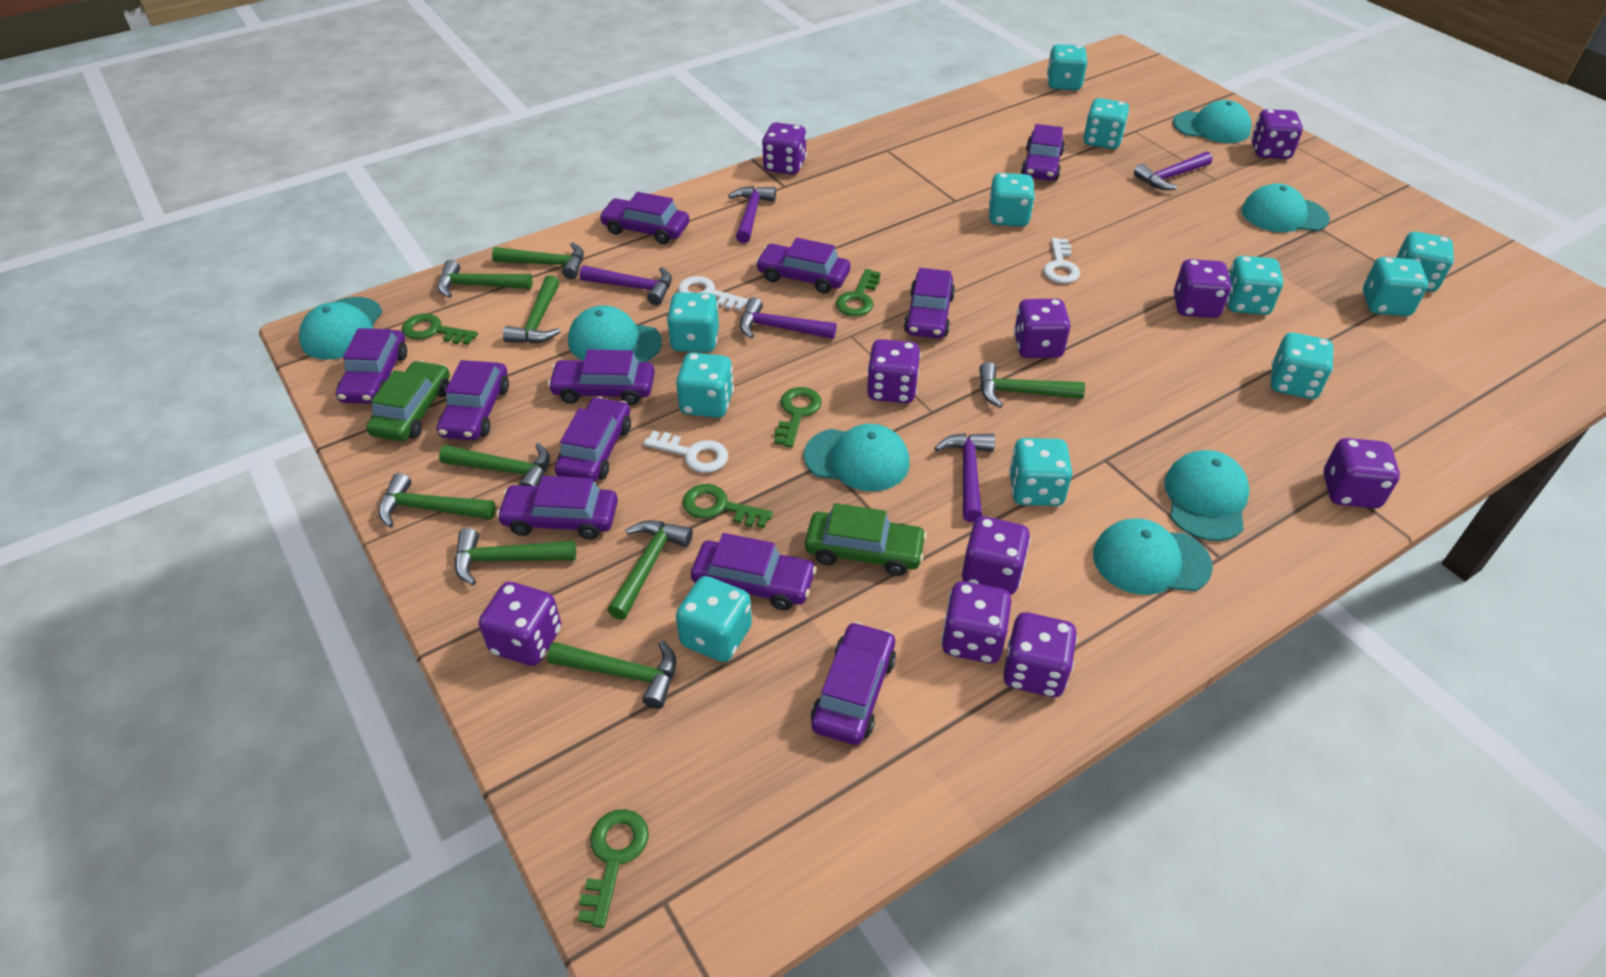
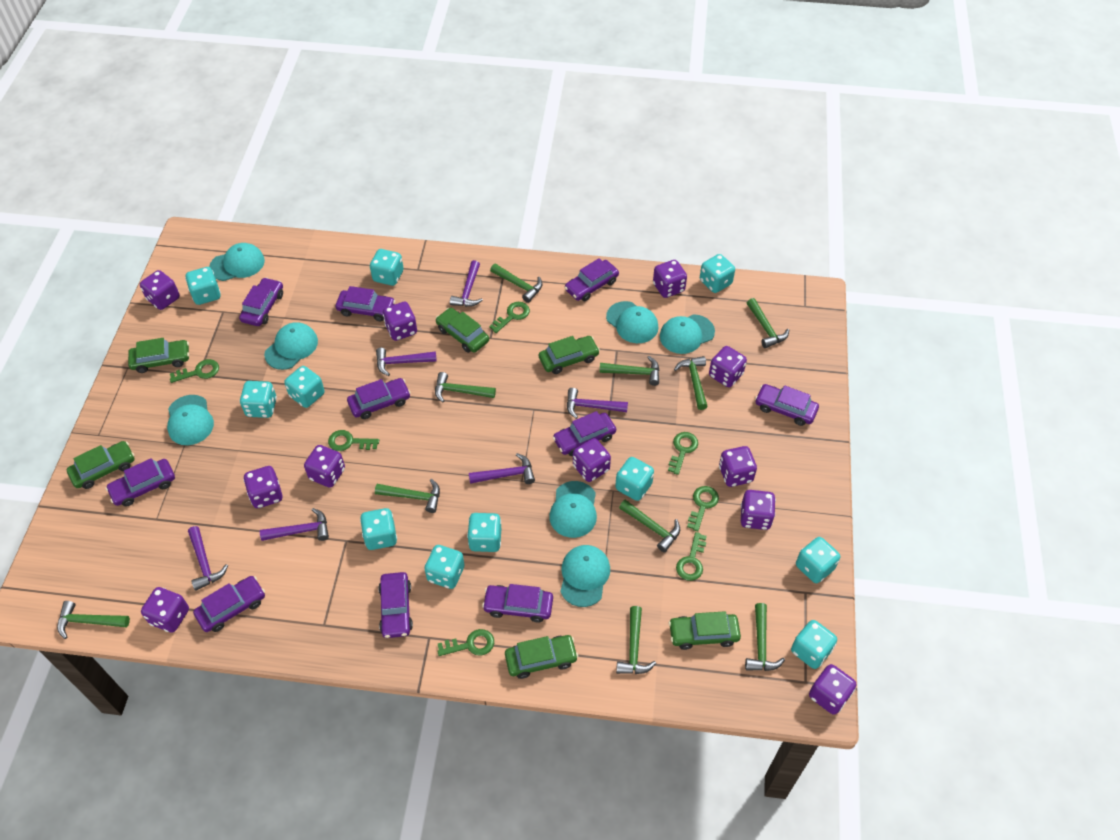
green car: [366,361,450,442] [805,503,927,576] = 2 -> [67,441,135,489] [128,338,189,373] [436,308,489,353] [505,635,578,679] [539,336,600,374] [669,611,741,650] = 6
green hammer: [379,473,495,528] [438,260,533,298] [439,443,550,486] [455,528,576,585] [492,242,584,279] [503,275,561,344] [547,640,676,709] [608,520,693,620] [979,362,1085,408] = 9 -> [57,601,130,639] [375,479,440,513] [435,372,496,403] [490,263,542,303] [599,356,660,386] [616,606,656,674] [619,499,680,552] [674,356,708,410] [745,603,785,671] [747,298,789,348] = 10
green key: [402,313,478,345] [578,809,649,928] [682,484,773,528] [774,387,822,448] [836,269,881,316] = 5 -> [170,359,219,383] [328,430,379,451] [437,629,494,656] [489,302,530,333] [668,432,698,475] [676,532,707,581] [687,486,719,532] = 7
purple car: [336,328,407,404] [437,360,509,440] [496,476,618,540] [548,349,655,405] [555,397,631,482] [599,192,689,244] [691,533,817,611] [756,238,850,294] [811,622,896,745] [904,268,955,339] [1021,124,1065,181] = 11 -> [106,458,175,506] [193,576,265,632] [239,277,283,326] [336,286,395,321] [347,378,411,419] [378,572,413,638] [482,584,553,622] [553,411,616,456] [564,258,619,301] [755,384,819,426] = 10
purple dice: [479,582,561,666] [762,122,807,175] [867,339,921,403] [941,581,1012,663] [962,516,1031,595] [1003,612,1077,697] [1014,299,1070,358] [1174,259,1232,318] [1251,109,1303,159] [1323,438,1400,508] = 10 -> [140,270,180,310] [141,587,189,633] [243,466,283,508] [304,445,345,488] [383,302,417,341] [573,438,611,482] [653,260,687,298] [709,346,747,387] [719,446,757,487] [741,490,776,530] [809,664,856,715] = 11
purple hammer: [580,265,672,305] [728,186,776,243] [740,297,837,339] [934,433,995,522] [1134,151,1212,190] = 5 -> [188,526,228,591] [260,508,329,541] [376,348,437,376] [450,260,483,307] [469,453,535,484] [567,388,628,419] = 6
white key: [644,431,728,473] [678,276,749,311] [1043,238,1080,283] = 3 -> none = 0

